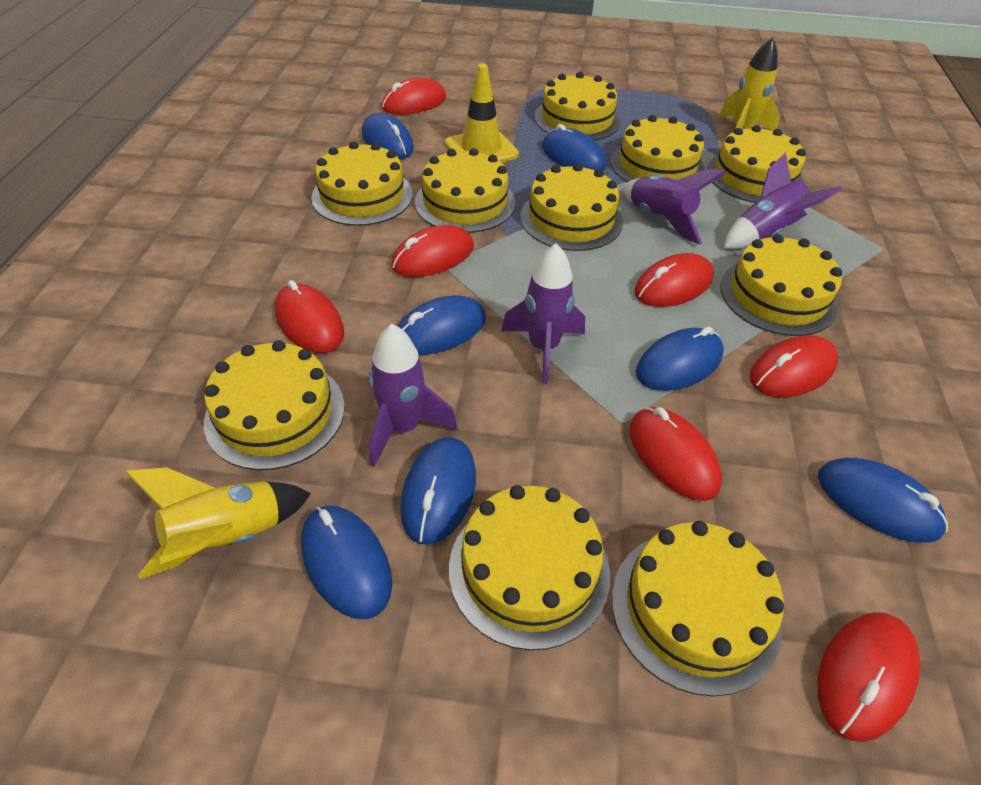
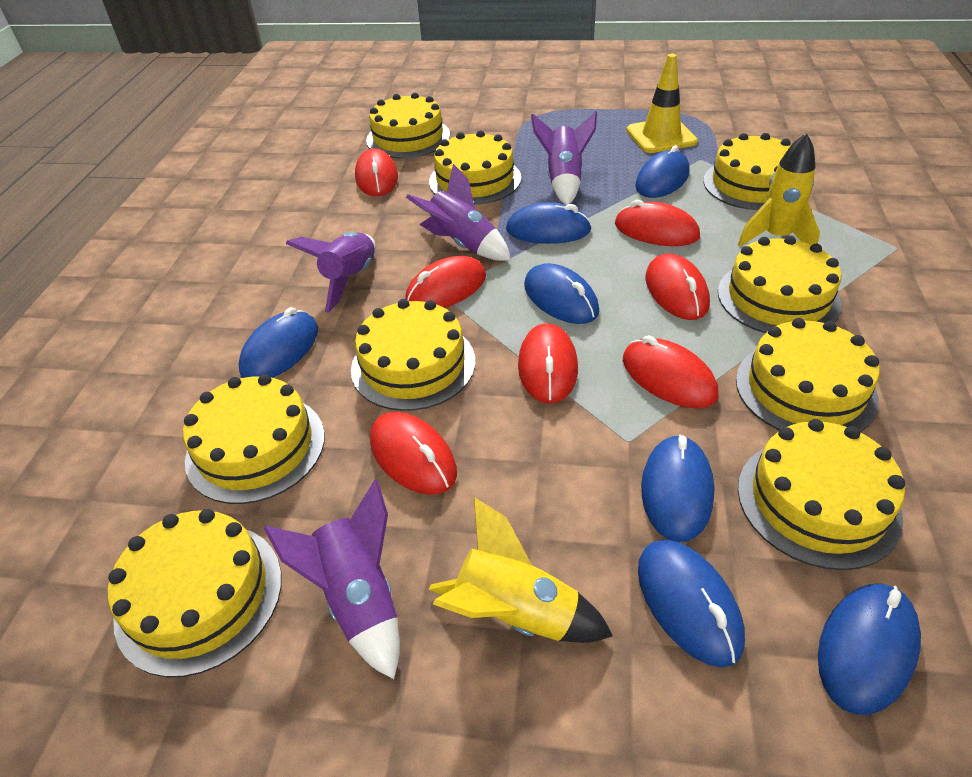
yellow cake: [204,340,345,470] [311,141,413,226] [415,148,515,233] [449,485,610,650] [520,163,623,251] [534,72,620,140] [611,115,705,183] [612,521,784,697] [707,125,806,203] [720,234,842,336] = 10 -> [108,509,282,677] [183,374,325,504] [351,299,475,411] [366,93,450,159] [429,130,521,205] [703,133,792,210] [718,236,842,333] [736,318,880,432] [738,419,905,570] = 9

